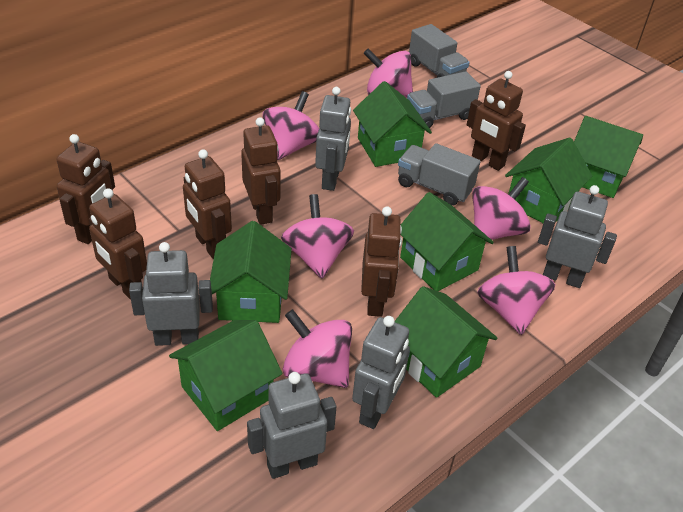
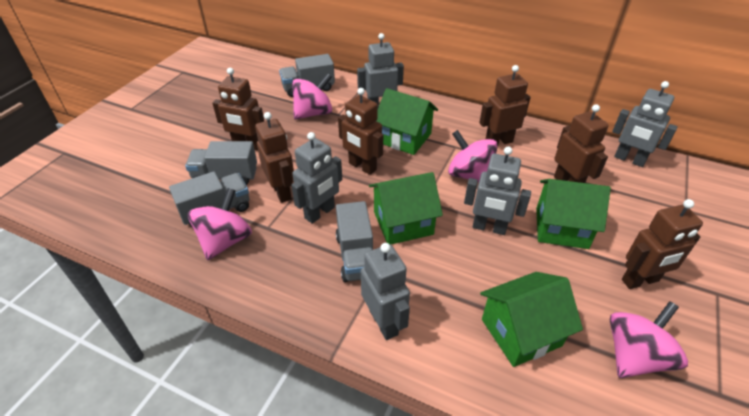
green house: [169,320,283,431] [210,221,292,323] [353,81,432,167] [395,286,498,398] [400,192,494,291] [505,137,592,223] [574,116,643,198] = 7 -> [369,172,443,244] [377,88,438,155] [480,272,583,367] [536,179,611,249] = 4
grey truck: [398,143,481,206] [407,71,481,128] [409,24,469,78] = 3 -> [169,171,249,227] [185,141,257,185] [279,54,335,97] [336,201,373,282] = 4
pink spinning top: [263,91,319,160] [281,194,354,279] [283,309,352,388] [363,48,413,98] [472,177,531,240] [477,246,556,335] = 6 -> [187,188,252,260] [292,73,332,120] [448,130,498,182] [610,301,688,378] = 4

